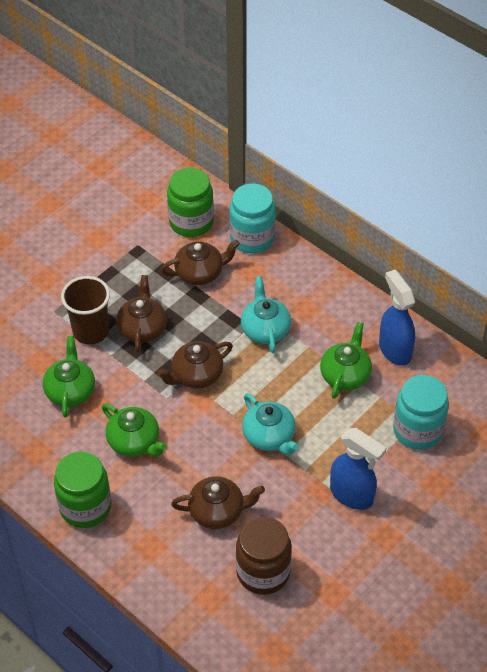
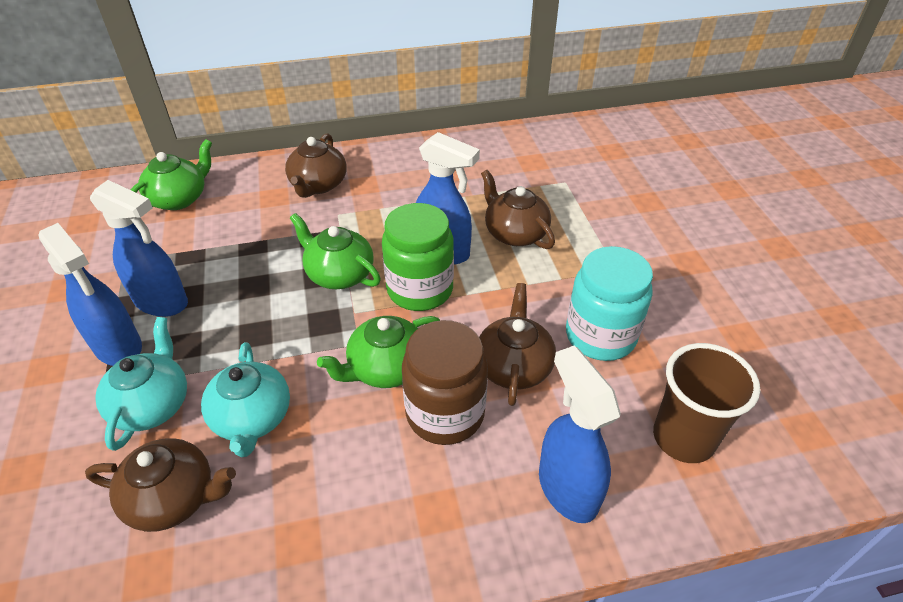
blue spray bottle: [330,428,386,510] [379,270,415,366] = 2 -> [38,223,142,366] [90,180,188,317] [416,132,480,265] [539,345,620,523] = 4
green jar: [54,452,111,528] [167,168,214,237] = 2 -> [382,203,454,311] = 1
turquoise jar: [229,183,276,253] [393,375,449,450] = 2 -> [566,246,653,361] = 1

